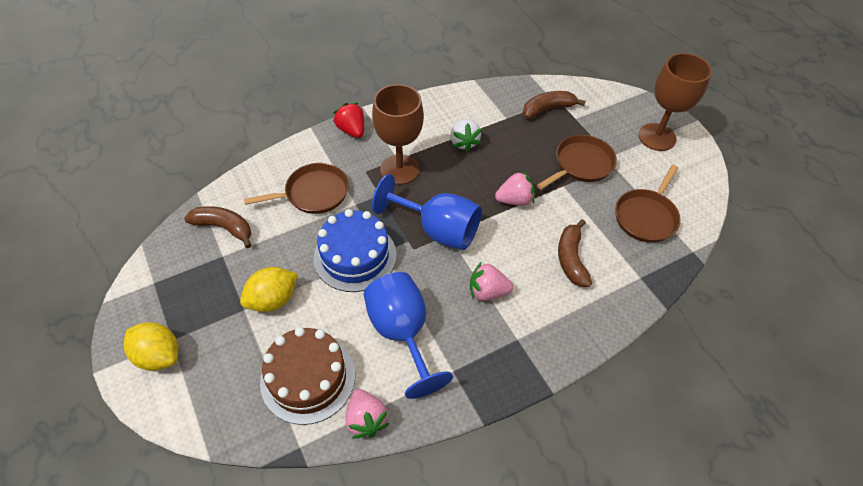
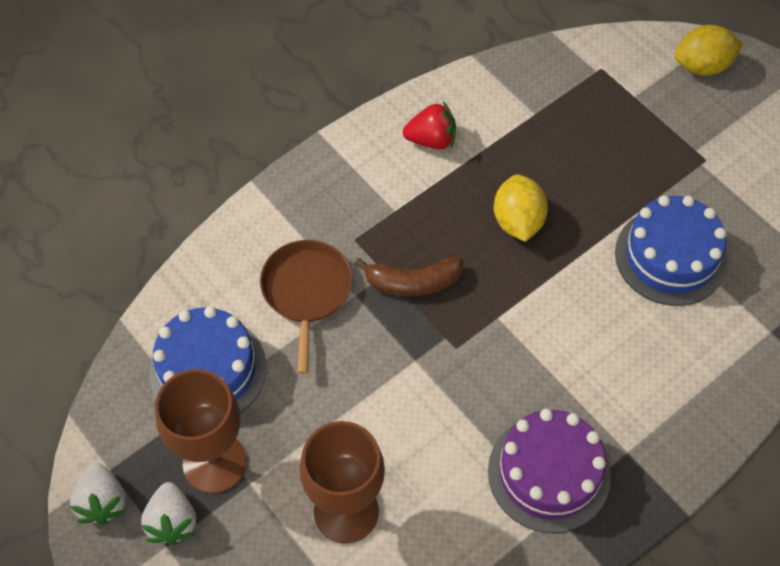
blue cake: [313,209,397,292] = 1 -> [149,306,267,413] [615,195,727,306] = 2
blue goblet: [363,272,453,399] [372,174,482,250] = 2 -> none = 0
brown banana: [184,206,251,248] [523,91,586,119] [558,219,592,287] = 3 -> [355,257,463,296] = 1
brown cake: [260,327,355,425] = 1 -> none = 0
brown pan: [244,163,349,214] [537,135,617,189] [615,165,681,243] = 3 -> [260,240,352,374] = 1
pink strawberry: [346,389,389,438] [470,261,513,301] [495,171,535,206] = 3 -> none = 0
purple cake: none = 0 -> [488,409,611,533] = 1
white strawberry: [450,119,482,152] = 1 -> [70,463,126,525] [141,482,196,546] = 2

